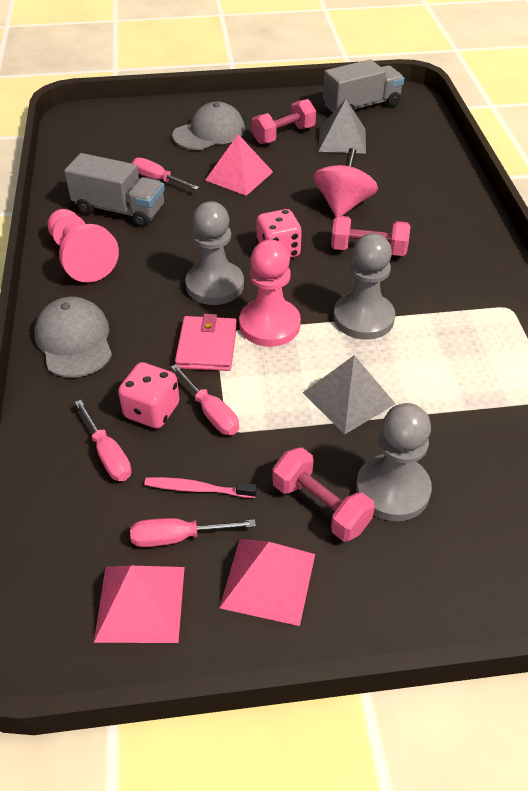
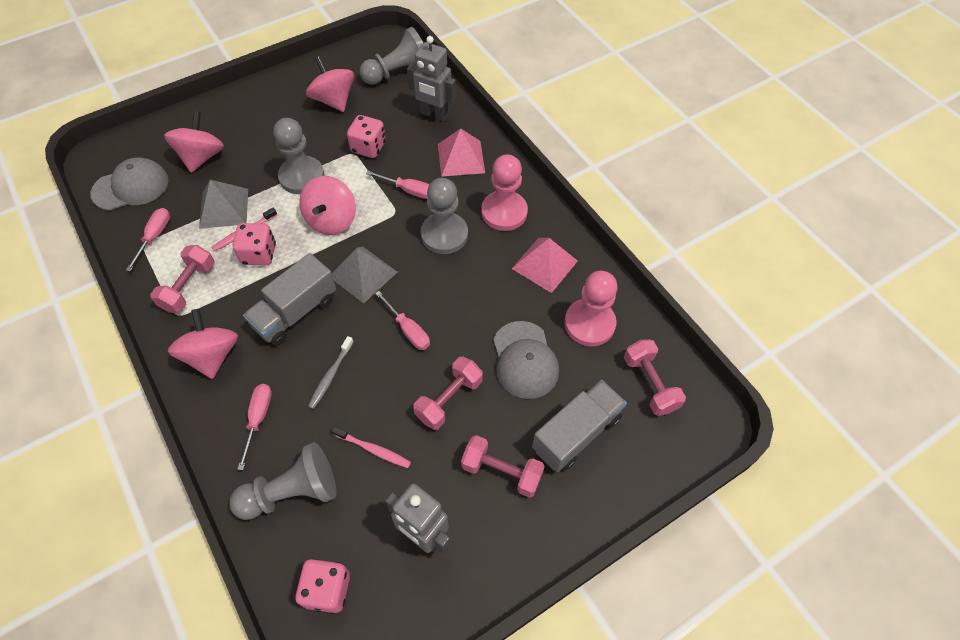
grey pawn: [185,201,244,305] [334,233,395,340] [356,403,432,521] = 3 -> [229,442,336,520] [273,118,325,194] [360,27,423,85] [421,178,468,254] = 4
grey robot: none = 0 -> [385,483,451,554] [407,36,456,121] = 2
grey toothbrush: none = 0 -> [308,336,354,409] = 1
pink dice: [118,362,180,429] [256,209,302,258] = 2 -> [232,223,276,266] [295,559,350,613] [347,115,386,158] = 3
pink dumbbell: [252,99,316,144] [272,447,375,541] [331,216,410,256] = 3 -> [150,245,215,313] [413,357,483,430] [461,435,545,498] [624,339,686,416] = 4
pink pyramid: [94,566,185,643] [205,134,273,196] [220,539,315,626] = 3 -> [438,128,485,177] [512,238,578,293] = 2
pink spinning top: [313,148,378,217] = 1 -> [164,111,224,173] [168,309,238,379] [299,176,356,235] [306,56,354,112] = 4
pink toothbrush: [144,477,257,498] = 1 -> [211,208,277,251] [331,426,411,468] = 2
pink wallet: [175,314,237,371] = 1 -> none = 0

